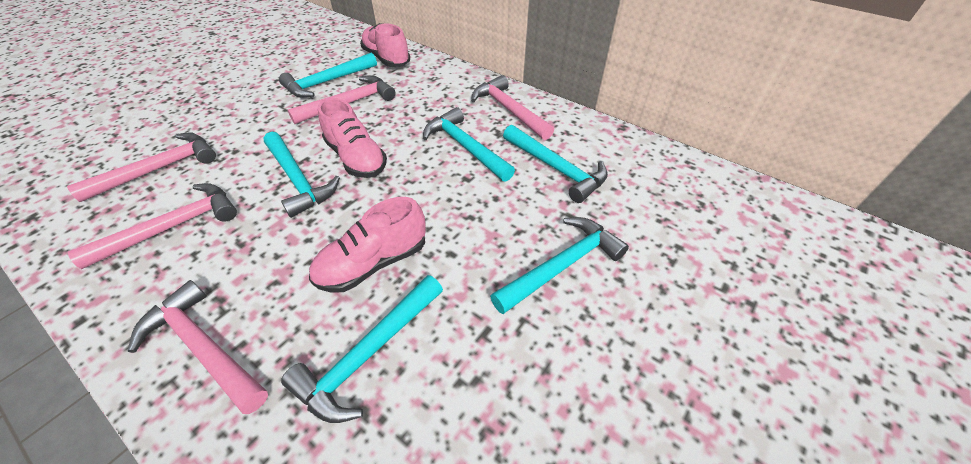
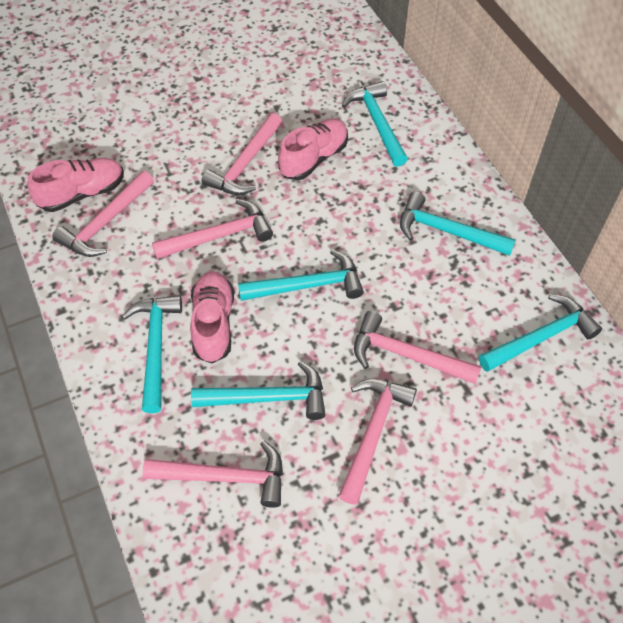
pink hammer: [67,133,216,202] [68,183,237,269] [128,280,268,414] [288,75,396,124] [471,75,554,140] = 5 -> [52,171,154,257] [143,441,283,508] [152,199,273,259] [202,113,282,195] [339,379,417,505] [354,311,482,384] = 6

